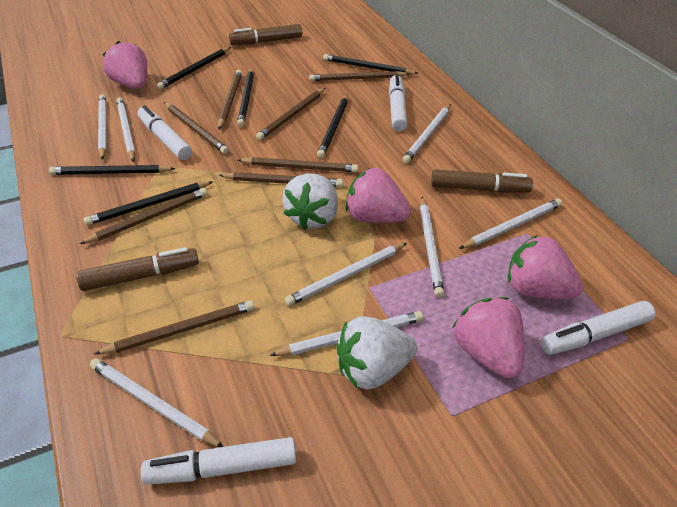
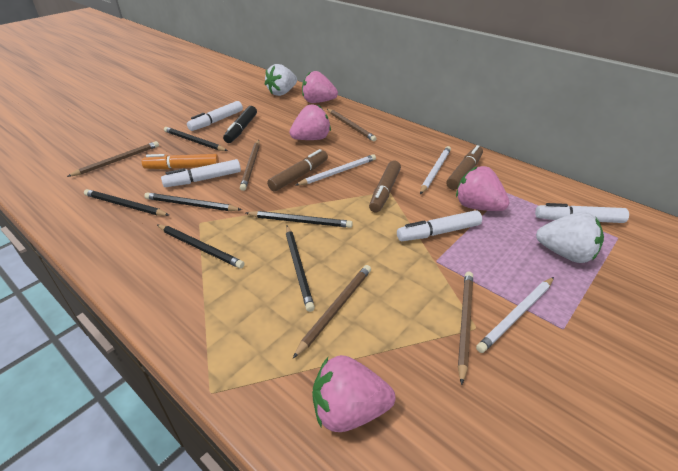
black marker: none = 0 -> [223,106,257,143] = 1
brown pencil: [80,188,207,244] [94,300,255,354] [164,102,229,154] [218,70,242,129] [219,172,343,187] [238,157,358,172] [256,88,325,140] [309,71,409,81] = 8 -> [67,141,159,177] [240,140,260,191] [293,265,371,358] [327,109,377,141] [458,272,473,385] = 5
orange marker: none = 0 -> [142,154,219,169] = 1
white pencil: [90,358,223,447] [98,94,107,160] [116,98,135,162] [269,311,423,356] [285,243,407,306] [402,104,451,163] [420,197,444,298] [459,198,562,249] = 8 -> [295,154,376,186] [420,146,451,194] [476,277,554,353] = 3

